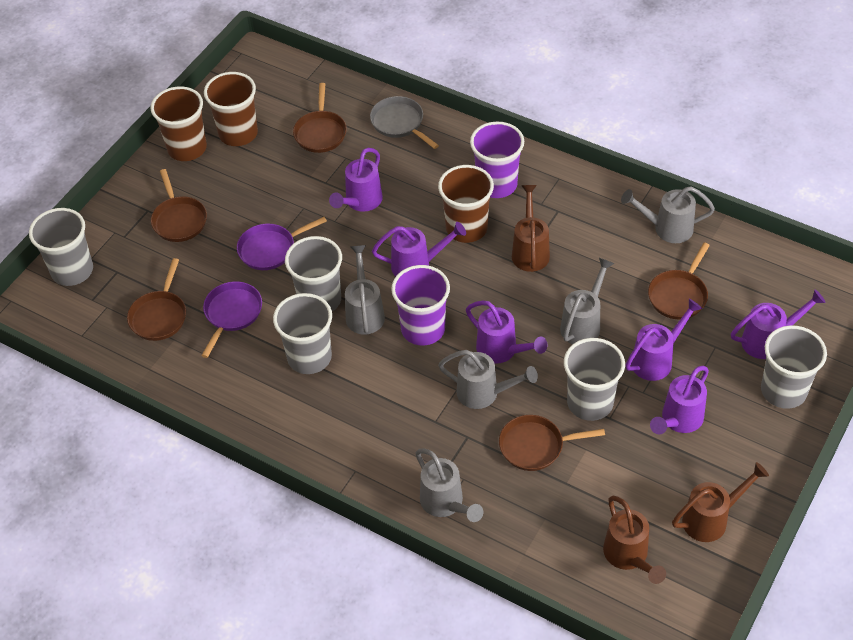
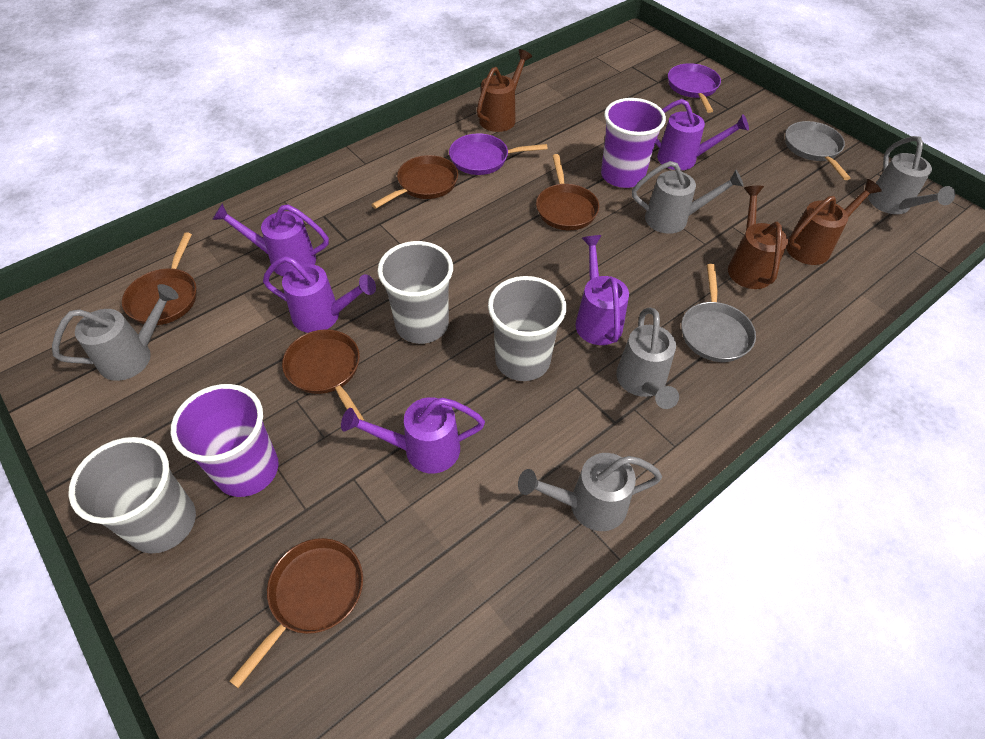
brown cup: [150,86,207,161] [204,72,258,146] [438,165,494,243] = 3 -> none = 0
grey cup: [29,208,93,286] [273,293,332,374] [285,236,342,312] [564,338,625,421] [761,325,827,409] = 5 -> [68,437,196,554] [378,241,453,344] [488,276,566,381] = 3
grey pan: [370,96,439,149] = 1 -> [681,264,756,362] [785,121,850,180] = 2
purple watering can: [329,148,383,212] [372,222,466,276] [466,301,547,363] [625,299,703,381] [650,366,709,435] [731,290,826,359] = 6 -> [212,203,329,276] [263,256,376,333] [341,397,485,473] [575,235,629,345] [655,99,749,170] = 5

